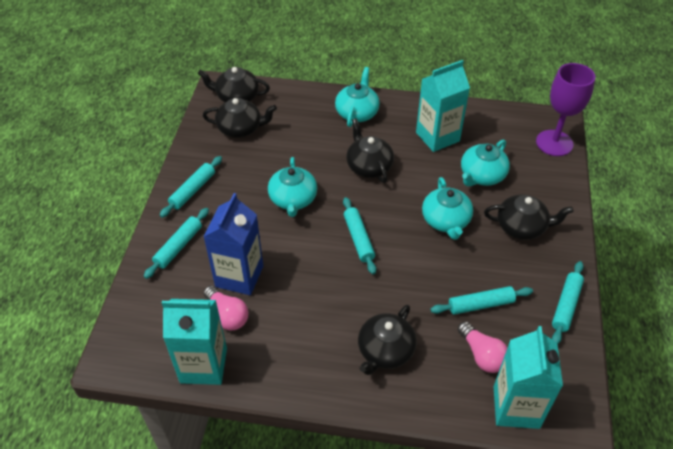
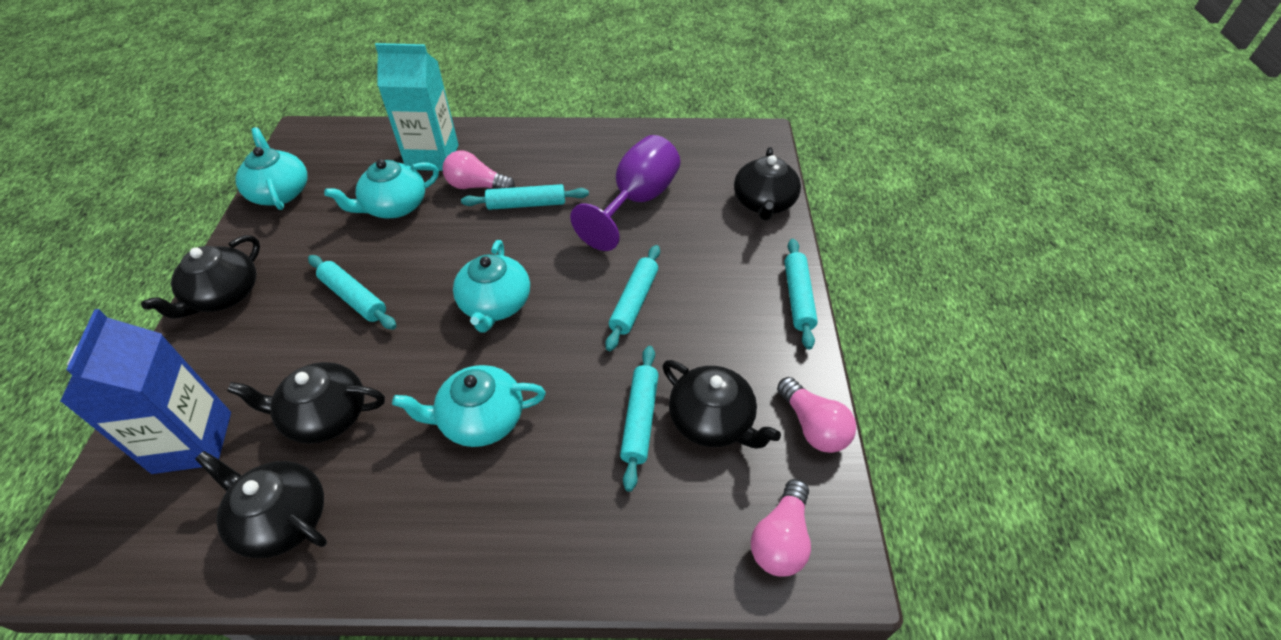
pink light bulb: [204,286,248,330] [458,321,507,373] = 2 -> [443,150,515,189] [751,479,811,577] [777,377,856,453] = 3
turquoise carton: [162,299,227,385] [416,60,470,152] [494,326,563,429] = 3 -> [375,43,458,171] = 1

